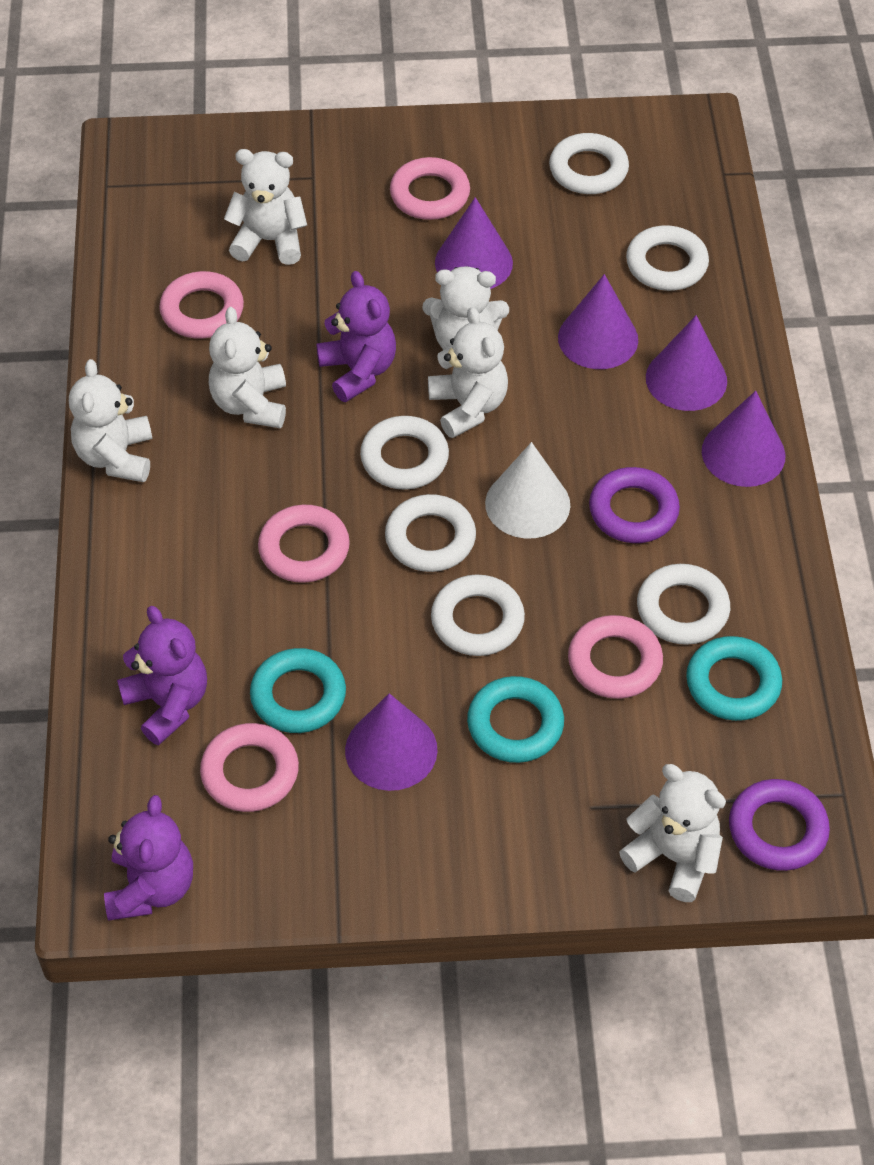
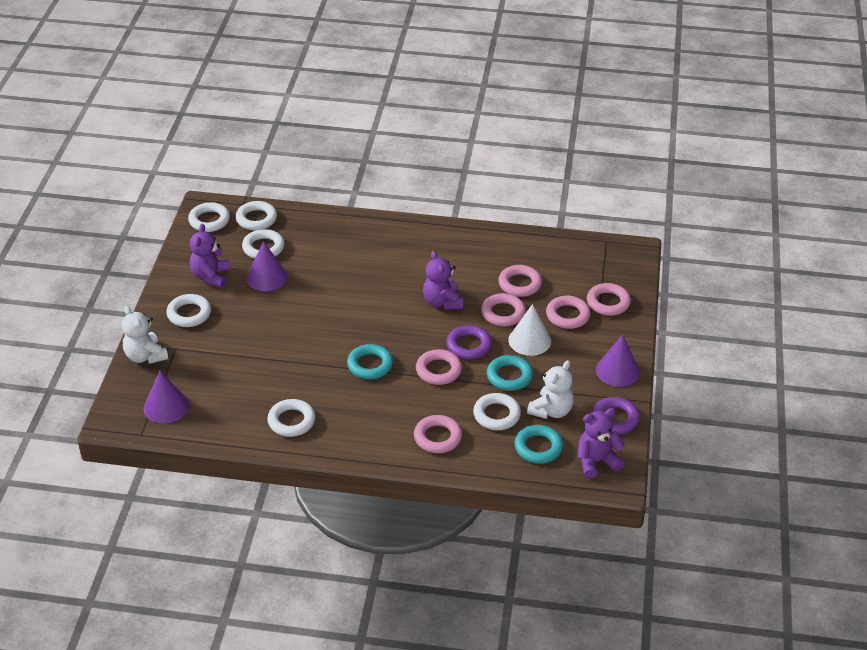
pink ring: [159,271,244,338] [200,723,299,812] [258,505,350,583] [390,157,470,220] [568,615,663,699] = 5 -> [414,415,462,453] [416,349,462,385] [481,293,526,326] [498,265,542,297] [546,296,591,329] [587,283,631,316] = 6
purple cone: [345,693,438,791] [435,197,513,289] [558,274,638,369] [646,315,727,411] [702,391,785,487] = 5 -> [144,371,189,424] [246,241,287,291] [596,334,640,387] = 3
white teddy bear: [69,359,152,482] [209,307,286,428] [224,149,307,265] [423,266,509,350] [428,307,508,438] [619,764,726,902] = 6 -> [122,306,168,364] [527,360,574,419] = 2

